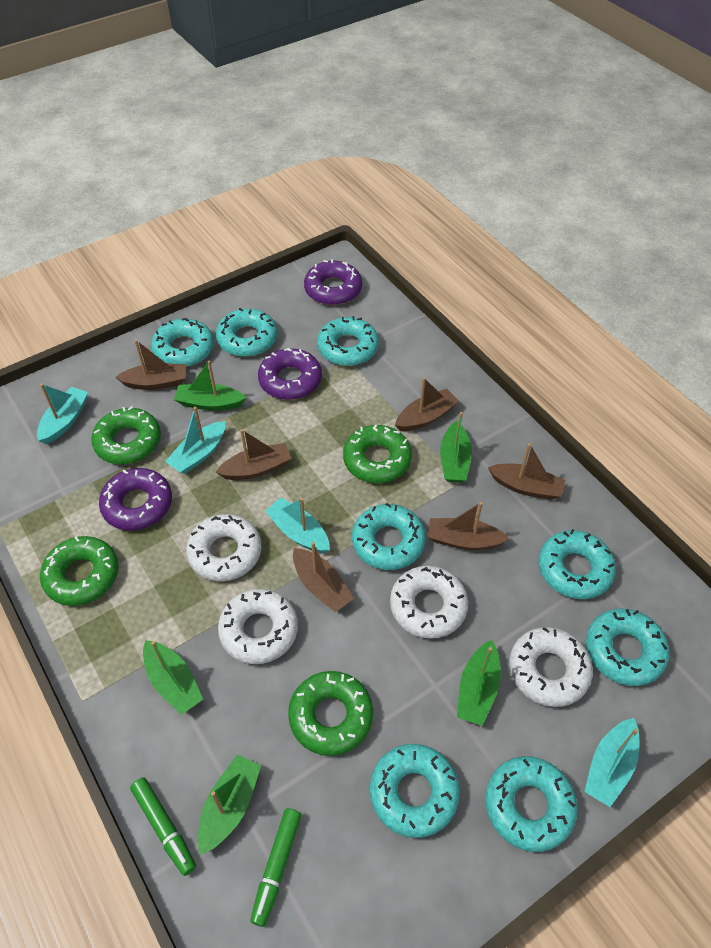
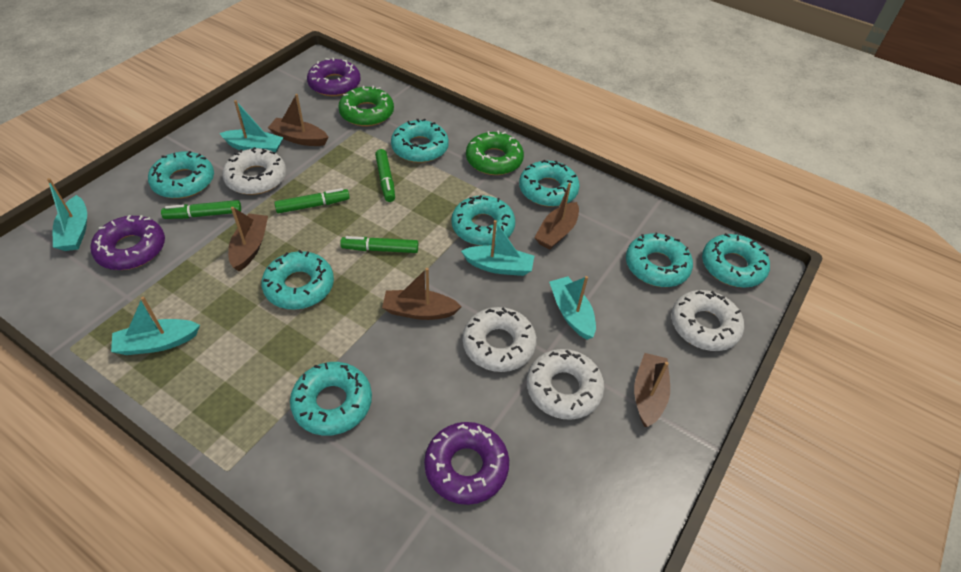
brown boat: [115,340,186,390] [216,429,292,480] [293,542,354,612] [395,377,459,431] [428,502,510,550] [488,443,566,500] = 6 -> [228,207,268,271] [268,94,328,146] [382,268,462,320] [534,183,579,249] [634,353,670,427] = 5
green boat: [143,640,203,715] [174,361,247,411] [198,754,261,855] [440,412,472,483] [457,640,501,726] = 5 -> none = 0
green donut: [40,536,119,606] [91,406,161,464] [288,671,373,756] [343,424,412,483] = 4 -> [338,86,394,126] [466,131,524,175] = 2
green marker: [130,777,196,876] [250,808,301,927] = 2 -> [161,200,241,219] [274,188,350,213] [340,236,418,253] [375,149,395,202] = 4
turquoise boat: [37,384,88,444] [165,407,226,474] [265,498,330,553] [584,718,639,807] = 4 -> [47,178,87,251] [111,297,200,355] [219,100,284,153] [461,220,534,276] [549,276,596,340] = 5

